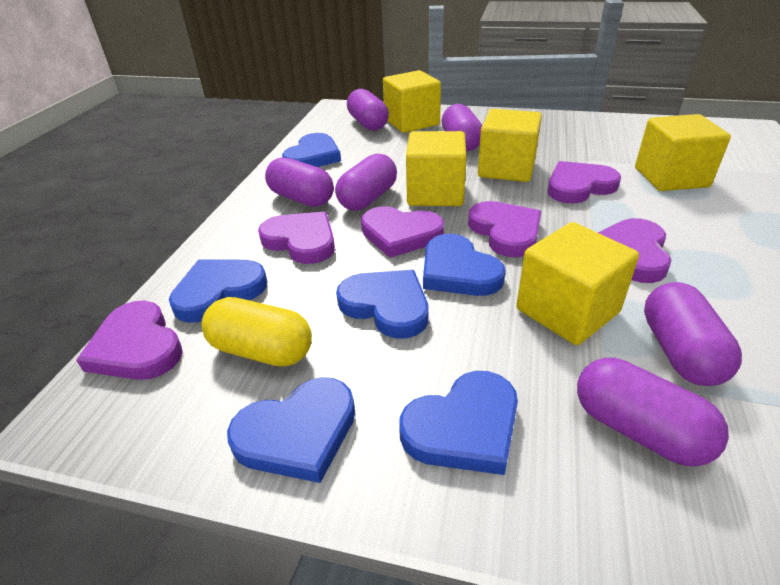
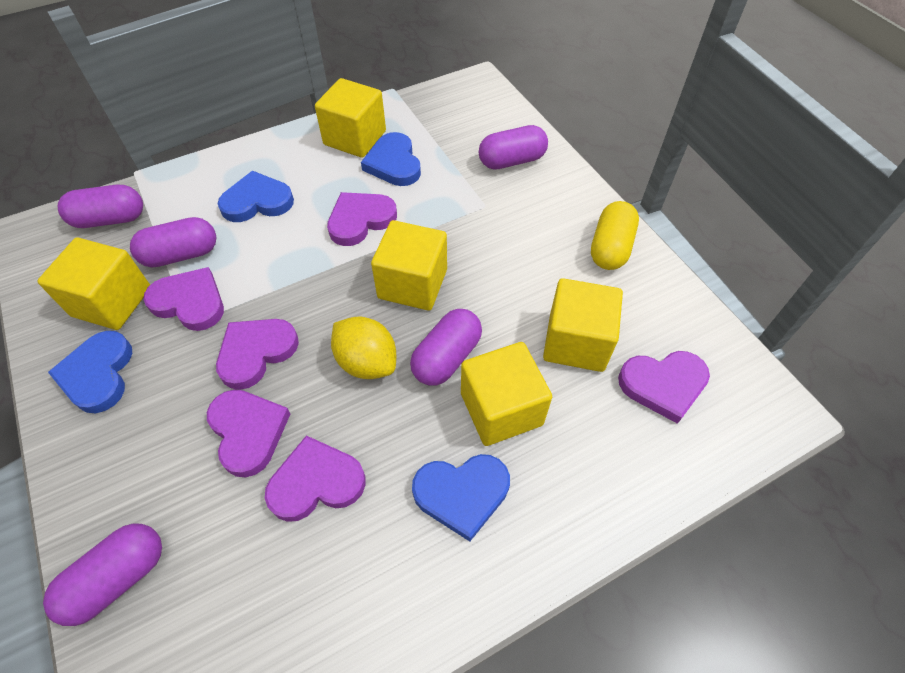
blue heart: [169,259,268,323] [227,377,355,483] [282,133,341,167] [336,270,428,338] [399,371,518,475] [423,234,506,296] = 6 -> [48,331,132,413] [218,171,294,222] [361,132,421,186] [412,454,510,541] = 4
purple capsule: [265,157,334,207] [335,154,397,211] [347,89,389,131] [442,104,482,151] [577,358,729,467] [644,282,742,386] = 6 -> [43,523,162,626] [58,185,143,228] [130,217,217,267] [410,309,482,386] [479,125,548,170] = 5
yellow lemon: none = 0 -> [331,316,396,379] = 1

